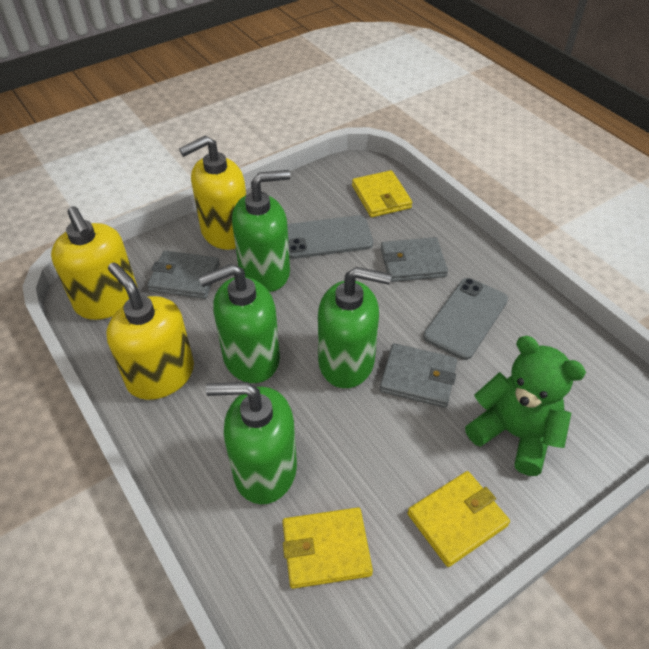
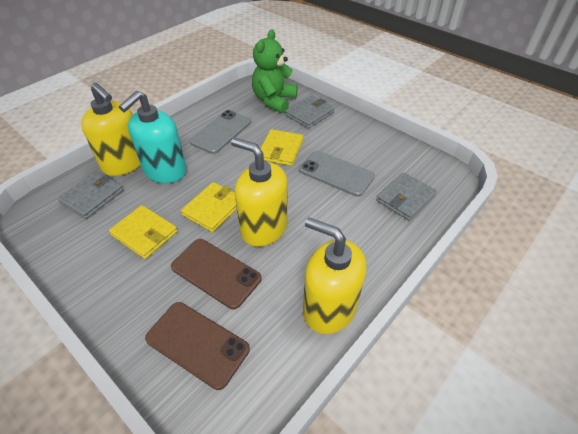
brown phone: none = 0 -> [145,302,250,390] [171,239,262,309] = 2
green soap dispenser: [198,264,280,383] [206,382,297,504] [232,170,290,292] [318,267,391,388] = 4 -> none = 0
turquoise soap dispenser: none = 0 -> [119,91,187,183] = 1

